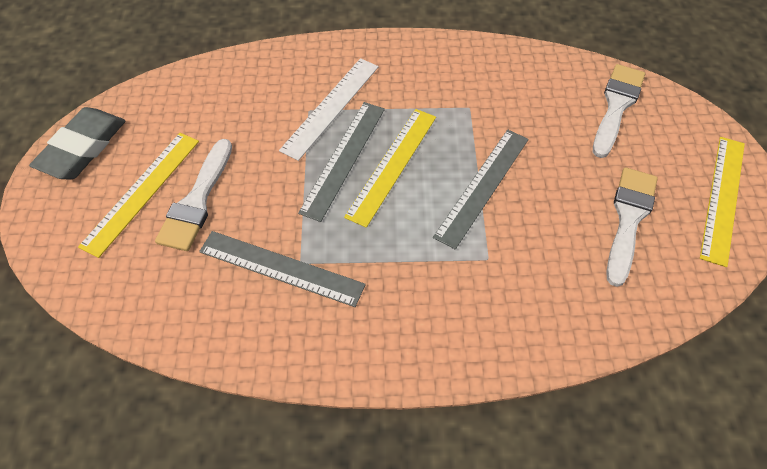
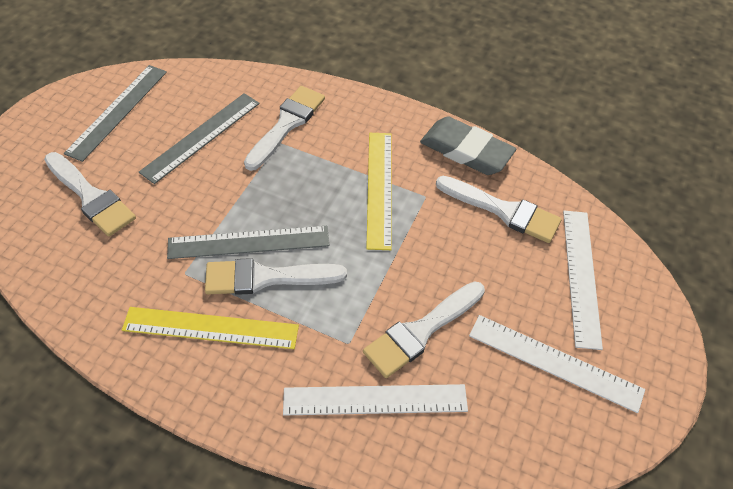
white brush: [155,139,232,251] [593,64,645,158] [606,167,658,287] = 3 -> [44,152,136,236] [205,258,347,295] [244,86,325,171] [363,281,485,378] [436,176,562,243] = 5
white ruler: [279,58,379,161] = 1 -> [283,384,468,415] [469,315,645,413] [563,211,603,350] = 3
yellow ruler: [78,133,199,258] [344,109,436,228] [700,137,745,267] = 3 -> [122,307,299,349] [366,133,392,250] = 2

